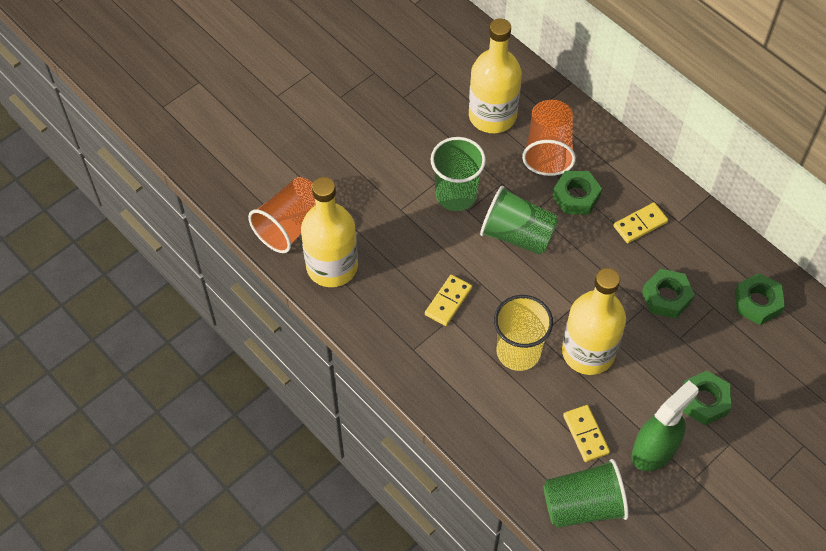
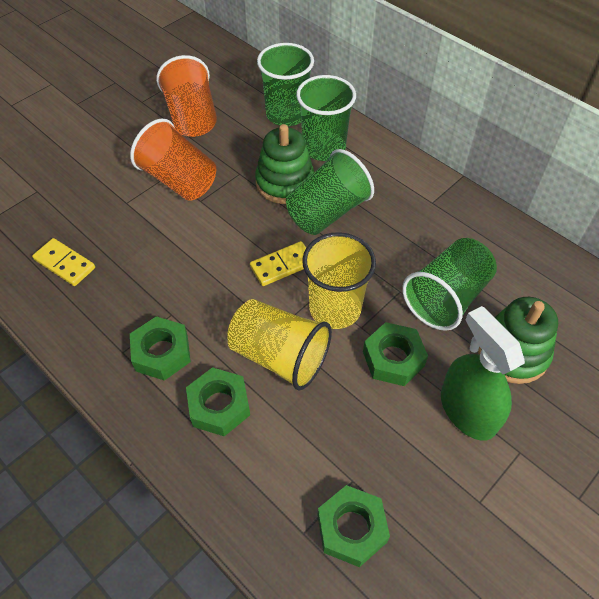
green cup: [431,137,486,211] [480,186,559,255] [543,459,629,528] = 3 -> [257,43,314,126] [286,149,374,235] [296,75,356,161] [402,238,497,331] = 4
green stacking toy: none = 0 -> [255,124,314,204] [478,297,558,384] = 2
yellow bottle: [301,177,358,287] [469,18,522,133] [562,268,626,375] = 3 -> none = 0
yellow cup: [494,295,553,371] = 1 -> [227,299,332,391] [302,232,376,329] = 2
yellow domino: [425,275,472,326] [563,405,610,462] [614,202,668,243] = 3 -> [32,238,95,286] [250,241,306,286] = 2

